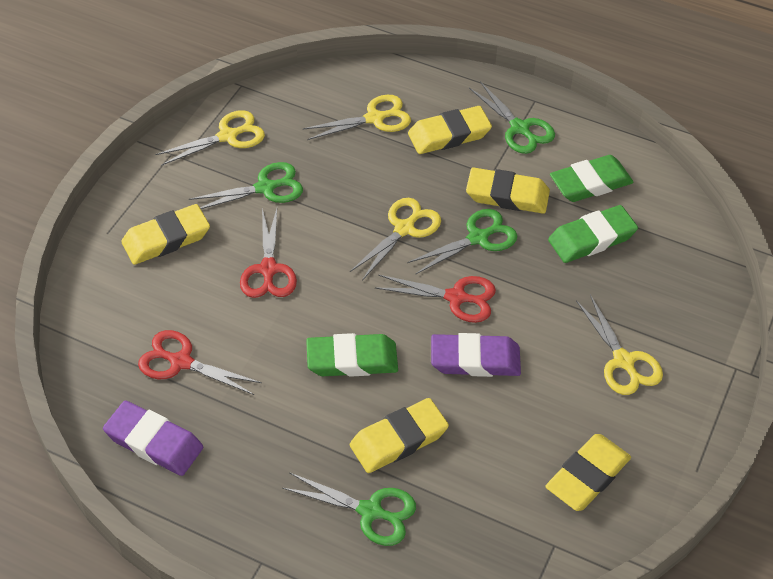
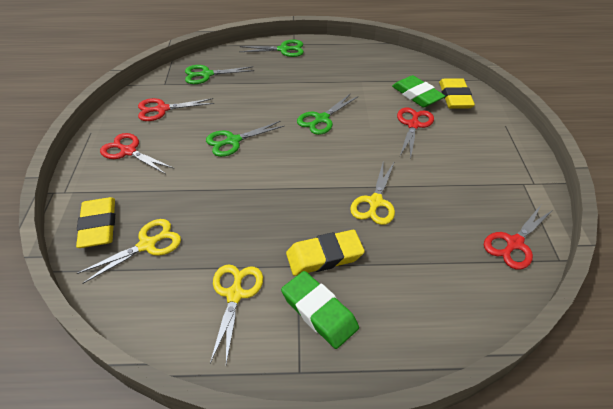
green eraser: [306,333,398,377] [548,205,638,263] [550,155,633,202] = 3 -> [281,271,359,349] [392,75,445,107] = 2
purple eraser: [103,400,203,476] [431,333,521,377] = 2 -> none = 0
red scissors: [138,330,262,395] [240,208,297,298] [375,275,496,323] = 3 -> [100,133,174,174] [138,98,214,121] [397,107,434,160] [484,205,553,270] = 4
yellow eraser: [121,204,210,265] [350,398,449,473] [408,106,492,154] [466,167,550,214] [545,434,631,511] = 5 -> [76,197,115,248] [286,230,365,276] [439,78,475,109] = 3
yellow scissors: [156,110,265,166] [303,95,411,140] [350,198,441,280] [576,295,663,395] = 4 -> [77,219,181,284] [210,264,263,364] [350,160,395,225] = 3

